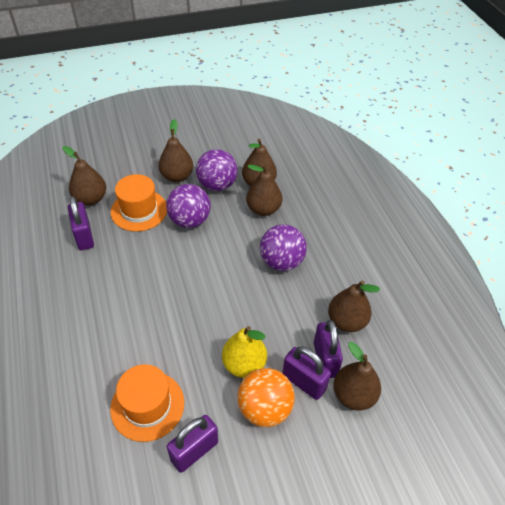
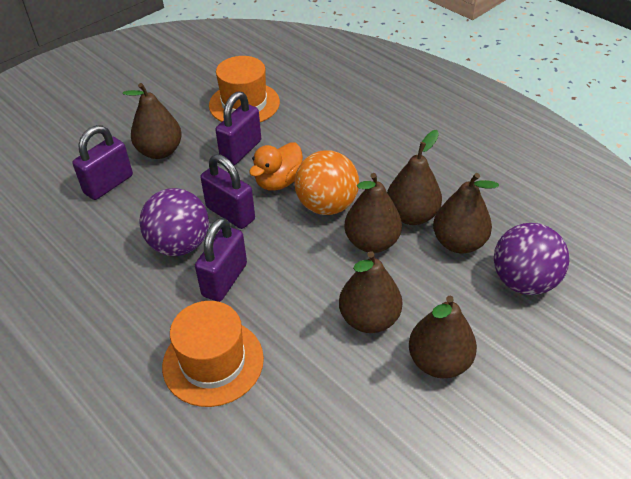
orange duck: none = 0 -> [249,142,303,191] = 1
purple ball: [166,184,211,228] [196,149,238,191] [260,224,307,271] = 3 -> [139,188,209,256] [494,223,569,295] = 2
yellow pear: [222,326,267,378] = 1 -> none = 0

